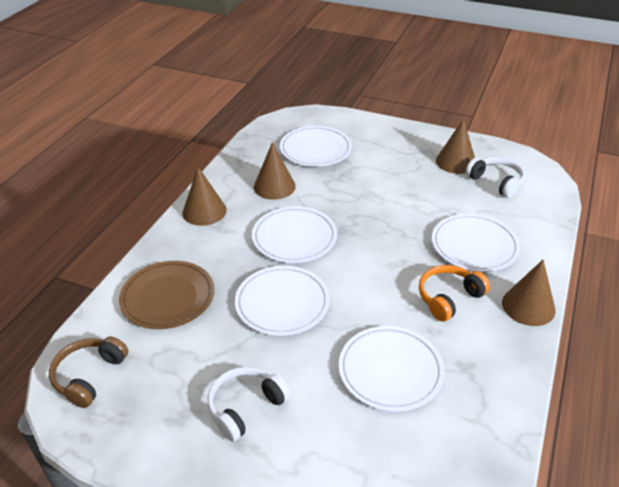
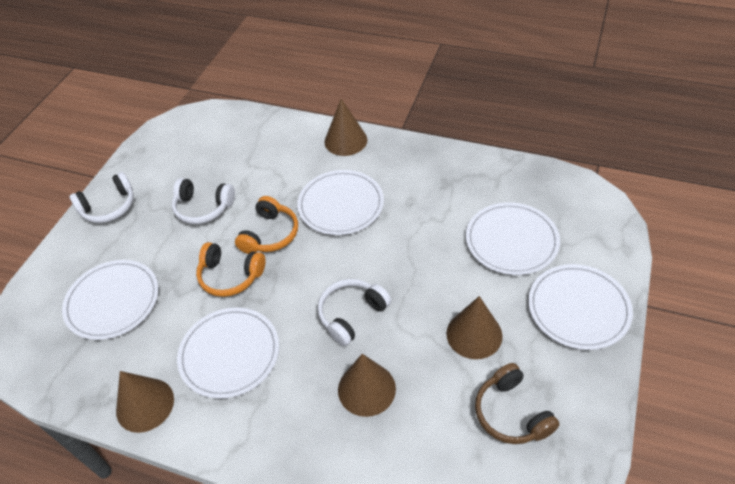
brown plate: [119,261,214,329] = 1 -> none = 0
orange headphones: [419,265,490,322] = 1 -> [196,242,266,297] [235,196,298,254] = 2
white headphones: [208,367,290,442] [466,157,525,198] = 2 -> [69,172,134,223] [172,178,235,224] [318,279,391,346] = 3

